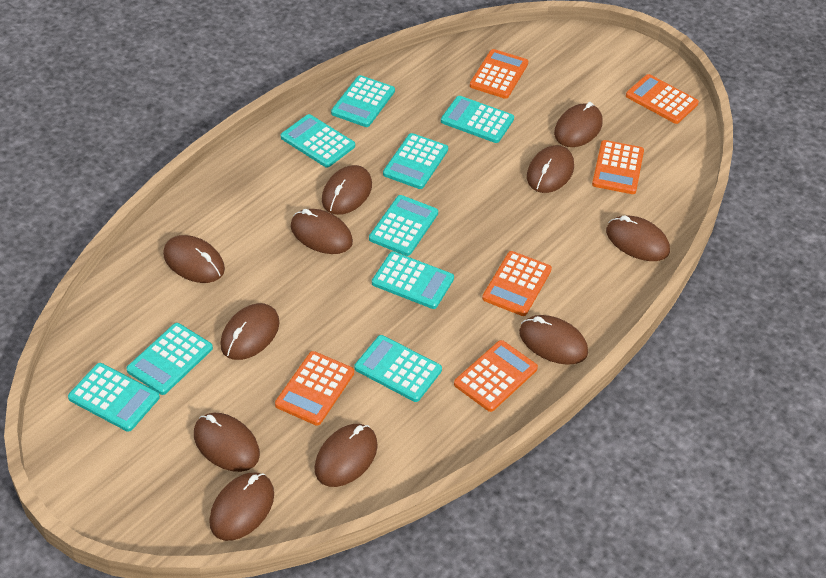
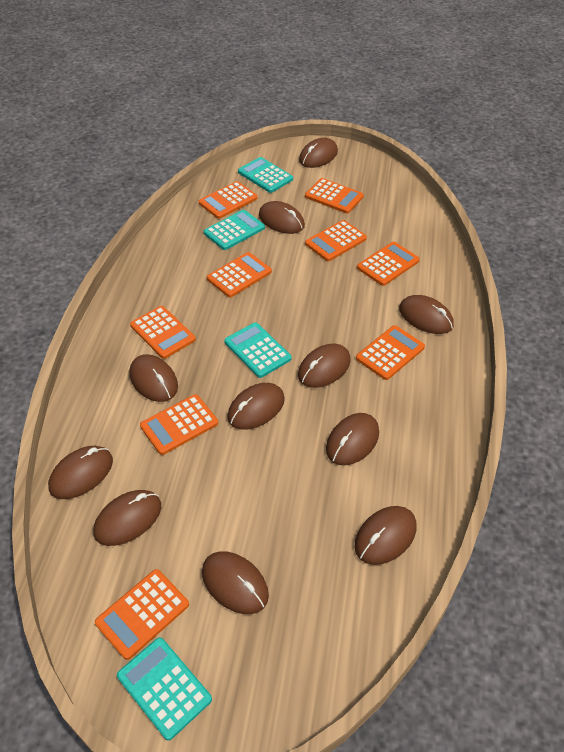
orange calculator: [275,351,354,426] [454,340,538,412] [470,49,528,99] [482,251,552,316] [592,140,644,194] [626,74,699,124] = 6 -> [95,569,189,660] [130,306,196,359] [140,394,218,455] [199,181,258,219] [207,252,272,297] [305,178,364,214] [305,220,367,261] [356,325,425,380] [357,242,420,286] = 9
turquoise calculator: [68,363,160,432] [126,323,213,395] [281,114,355,167] [331,75,395,127] [354,335,442,402] [369,195,438,256] [372,252,454,309] [383,133,448,189] [441,96,514,143] = 9 -> [117,637,212,741] [204,210,265,250] [224,322,292,378] [238,157,293,193] = 4

